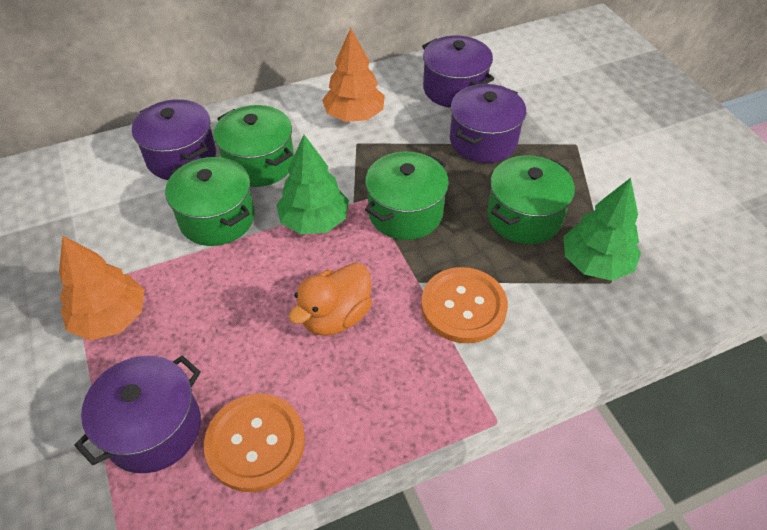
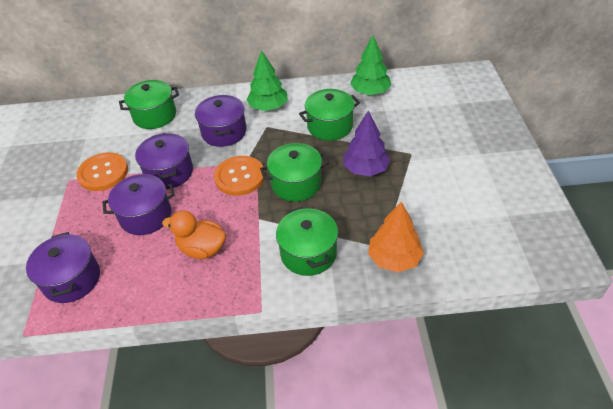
orange tree: [59,236,144,340] [322,28,385,122] = 2 -> [368,202,424,273] = 1
purple tree: none = 0 -> [343,111,391,176] = 1

